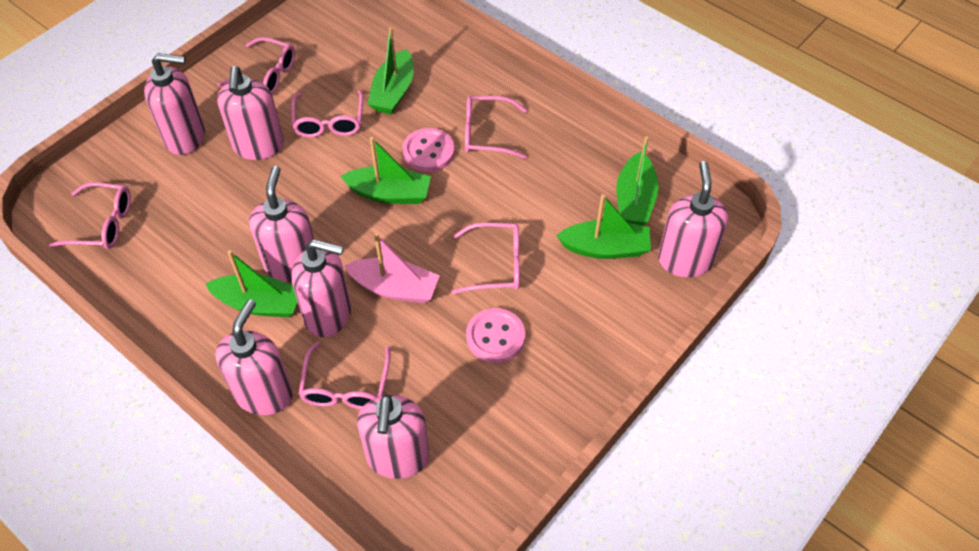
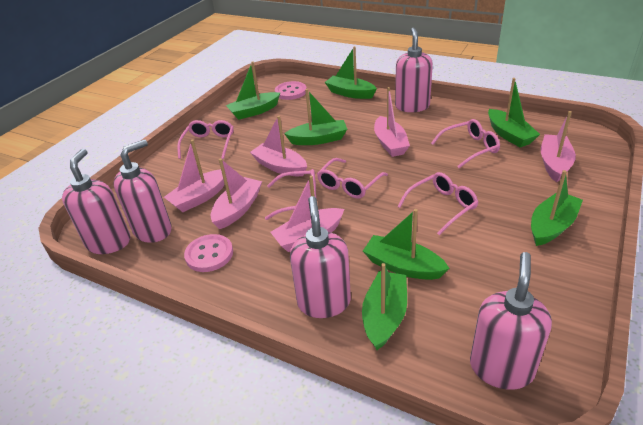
green boat: [205,250,298,317] [340,137,431,204] [368,27,414,114] [556,194,651,259] [616,136,658,226] = 5 -> [226,61,280,120] [284,89,347,145] [325,46,377,99] [362,263,407,350] [363,209,450,280] [488,78,540,147] [531,170,583,246] = 7
pink boat: [344,233,440,303] = 1 -> [164,140,225,212] [211,158,262,229] [250,116,307,176] [270,176,344,252] [374,87,410,157] [541,111,576,182] = 6
pink glasses: [48,182,131,249] [217,37,295,94] [291,90,363,137] [299,341,391,409] [452,223,520,294] [465,96,527,159] = 6 -> [177,120,234,159] [265,169,316,220] [317,158,388,199] [398,172,479,235] [431,119,500,168] = 5
pink soap dispenser: [144,53,205,155] [216,299,293,415] [217,66,284,160] [249,166,314,282] [292,239,351,337] [357,394,429,479] [658,161,728,277] = 7 -> [62,149,130,254] [113,139,172,243] [290,196,351,318] [395,28,433,112] [470,252,552,390] = 5

